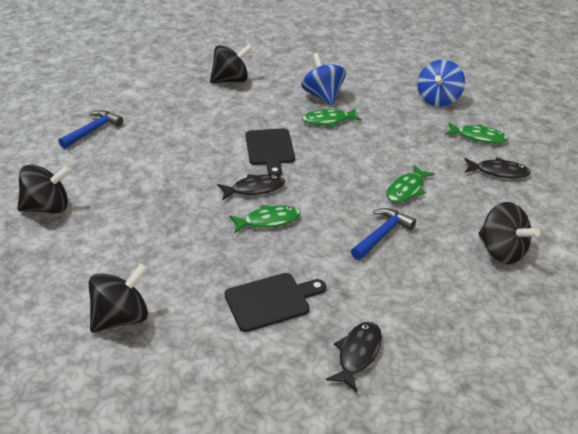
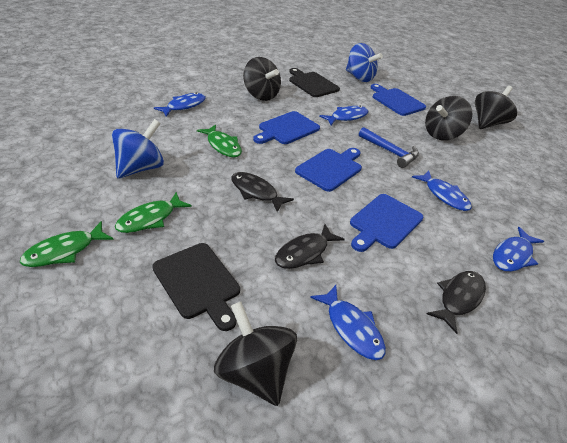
blue cutting board: none = 0 -> [253,111,320,144] [295,148,362,192] [350,194,423,252] [371,84,426,116] = 4
blue fish: none = 0 -> [154,93,206,117] [310,285,386,360] [319,106,368,125] [412,170,472,211] [493,227,544,272] = 5
blue hammer: [58,110,123,149] [351,208,416,260] = 2 -> [359,127,419,168] = 1
green fish: [229,205,301,233] [302,108,362,127] [386,165,435,203] [445,123,508,143] = 4 -> [20,221,114,267] [115,192,192,233] [197,125,242,157] = 3

